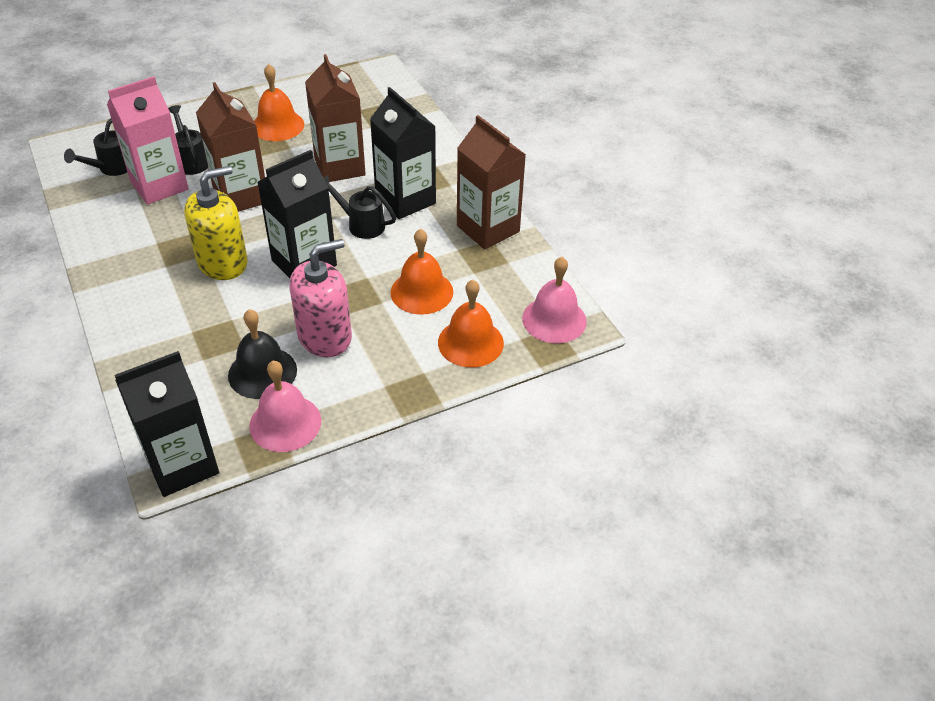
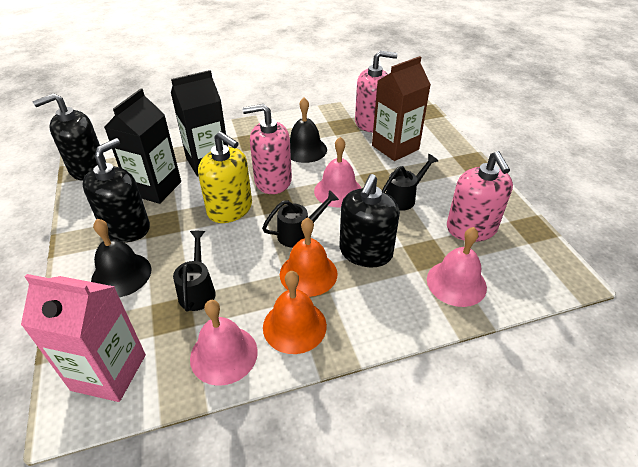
black bell: [228,309,297,399] = 1 -> [91,219,152,297] [290,97,327,163] = 2
black carton: [115,351,219,497] [257,150,337,278] [370,87,436,219] = 3 -> [105,88,181,204] [171,70,228,177] = 2
black soap dispenser: none = 0 -> [33,93,106,181] [82,138,150,242] [340,174,400,267] = 3
brown carton: [196,82,265,212] [305,54,366,182] [457,115,526,249] = 3 -> [372,56,431,161] = 1
orange bell: [254,64,304,141] [390,228,453,315] [438,279,504,368] = 3 -> [263,271,327,354] [280,218,338,297] = 2
pink bell: [249,361,321,452] [522,257,587,343] = 2 -> [190,300,258,386] [314,137,362,208] [427,227,487,307] = 3
pink soap dispenser: [289,239,352,357] = 1 -> [242,104,292,194] [355,50,398,132] [447,151,513,242] = 3

